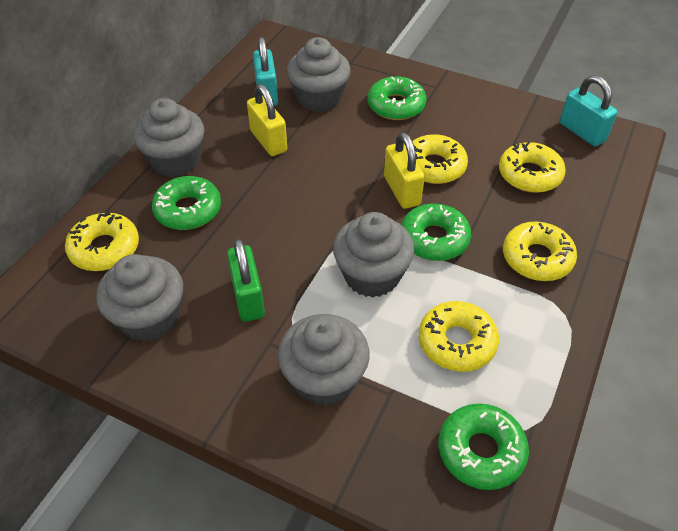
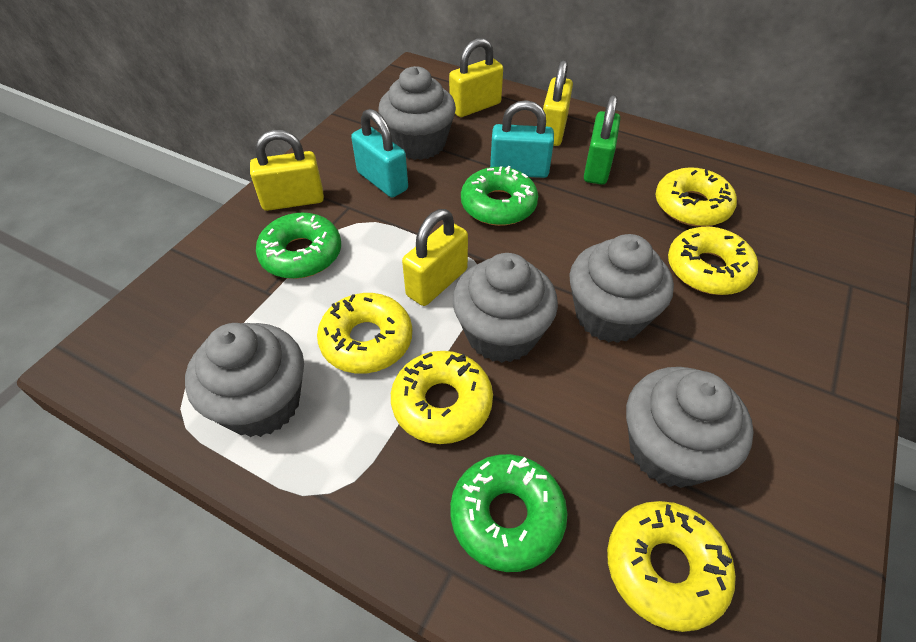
green donut: [152,176,221,230] [368,76,427,120] [401,204,471,261] [438,403,529,490] = 4 -> [256,213,341,279] [450,454,568,572] [461,166,538,226] = 3
yellow padlock: [247,84,287,156] [384,132,425,209] = 2 -> [250,130,324,211] [402,209,468,306] [449,38,503,117] [543,60,573,146] = 4

